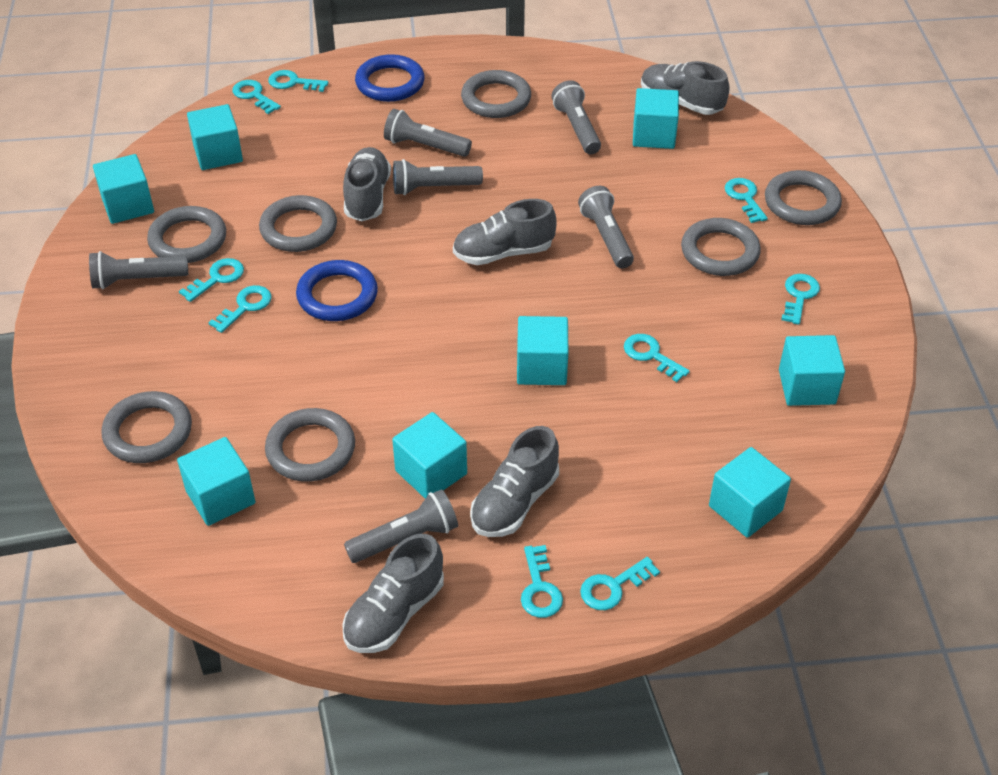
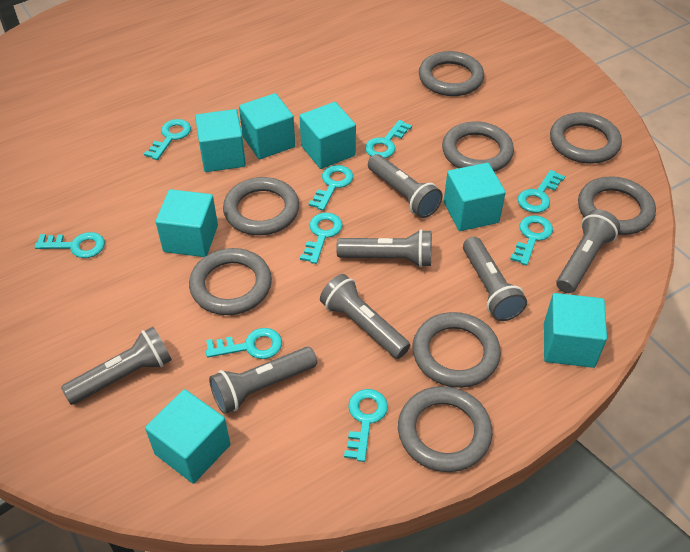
blue ring: [296,260,378,321] [355,54,425,102] = 2 -> none = 0
grey flashlight: [89,251,188,289] [344,489,458,563] [384,109,472,157] [393,159,483,195] [551,80,601,154] [578,186,634,268] = 6 -> [61,327,172,405] [209,347,317,414] [320,274,410,359] [336,229,432,267] [368,154,443,218] [463,237,527,321] [556,209,620,293] = 7
grey ring: [102,391,192,463] [147,206,226,263] [259,195,337,252] [265,408,355,482] [461,70,531,118] [681,218,761,276] [765,170,842,225] = 7 -> [189,248,272,315] [223,177,299,235] [398,386,492,472] [413,312,501,388] [419,51,484,96] [442,121,514,172] [550,112,622,164] [578,176,656,235] = 8
grey shoe: [342,534,444,653] [343,147,391,221] [453,199,557,265] [470,426,559,537] [641,61,730,115] = 5 -> none = 0
turquoise cube: [93,154,154,224] [177,437,255,526] [187,104,243,170] [392,412,467,499] [517,316,568,385] [633,88,679,149] [709,447,791,538] [779,335,845,406] = 8 -> [145,389,230,484] [156,189,218,257] [195,109,246,172] [239,93,295,159] [299,102,356,169] [444,163,506,231] [544,293,607,368] = 7

